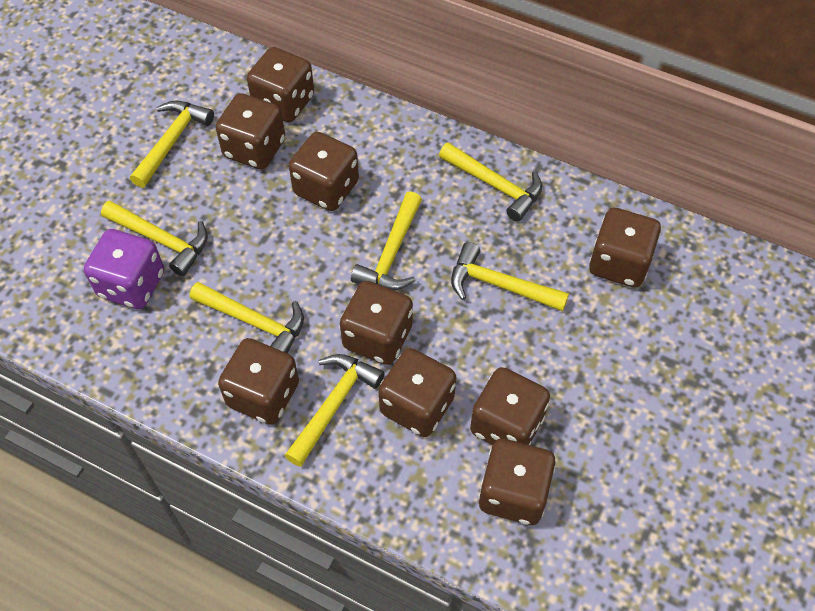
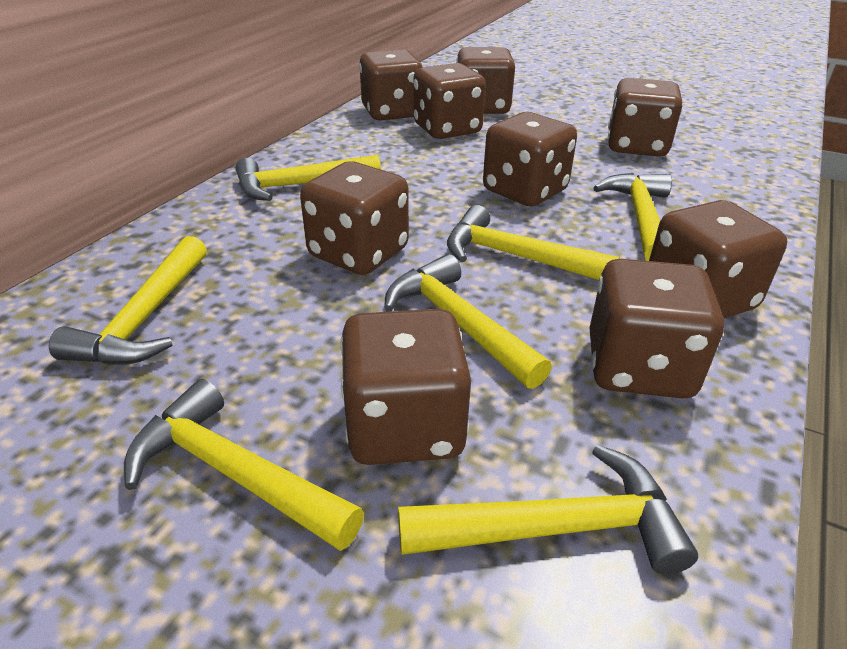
purple dice: [84,229,164,309] = 1 -> none = 0

